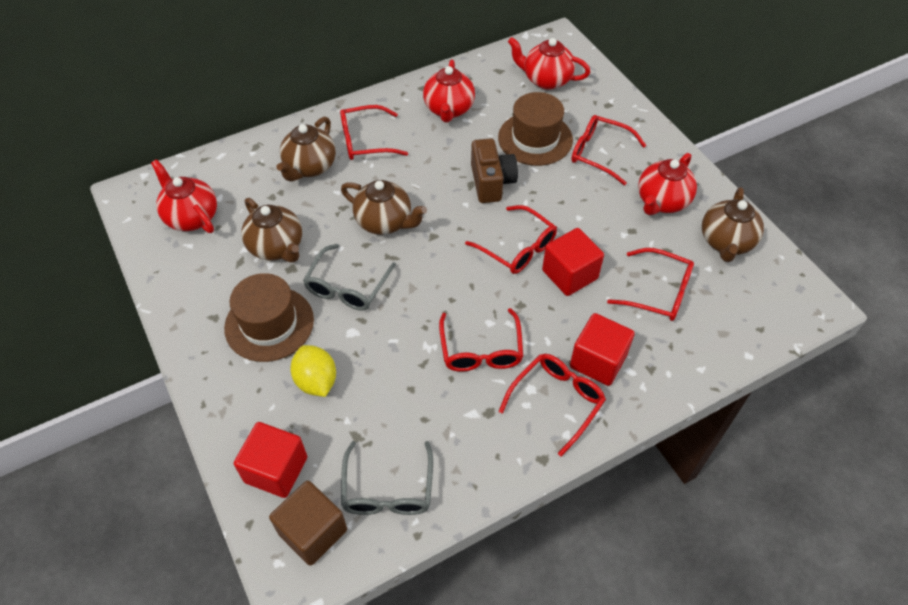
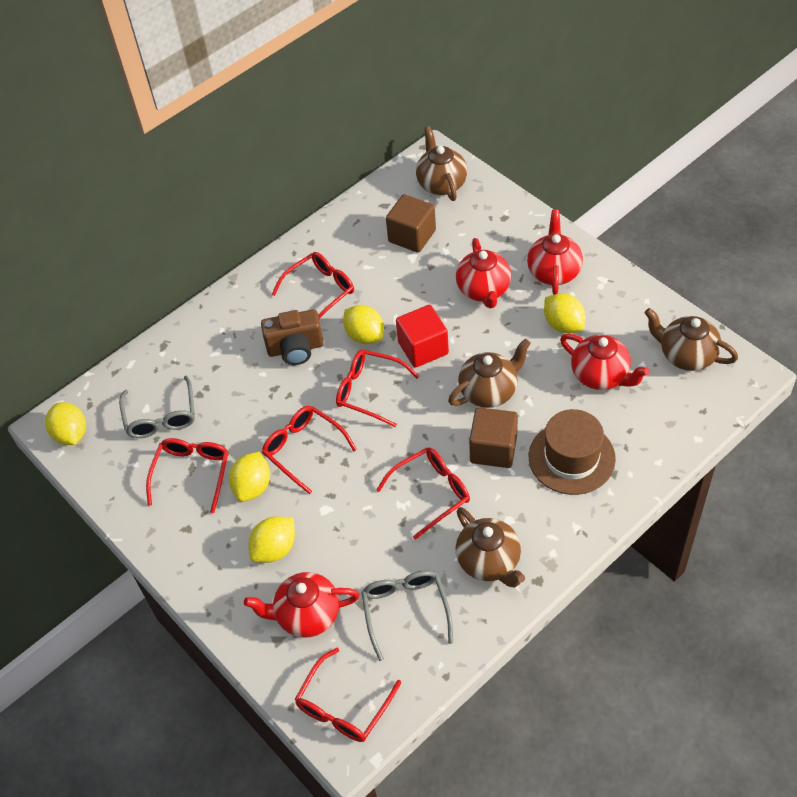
brown cube: [269,481,347,566] = 1 -> [386,194,436,253] [469,407,518,468] = 2
brown hat: [224,273,314,362] [498,92,573,166] = 2 -> [529,409,616,495] = 1
red cube: [234,422,307,498] [542,228,604,296] [570,313,635,386] = 3 -> [396,305,449,368] = 1
yellow lemon: [291,345,336,397] = 1 -> [45,402,86,445] [229,452,270,502] [249,516,295,563] [343,305,384,344] [544,293,586,333] = 5

